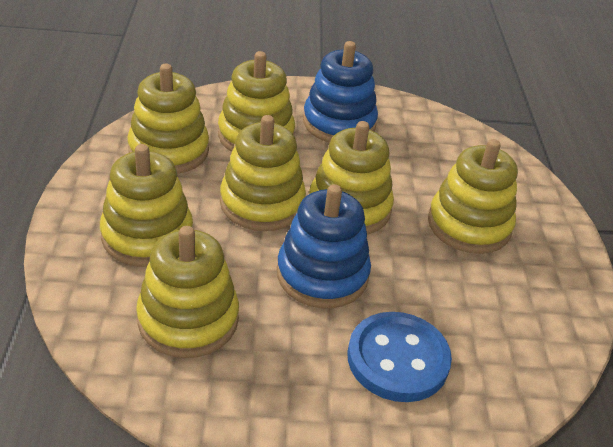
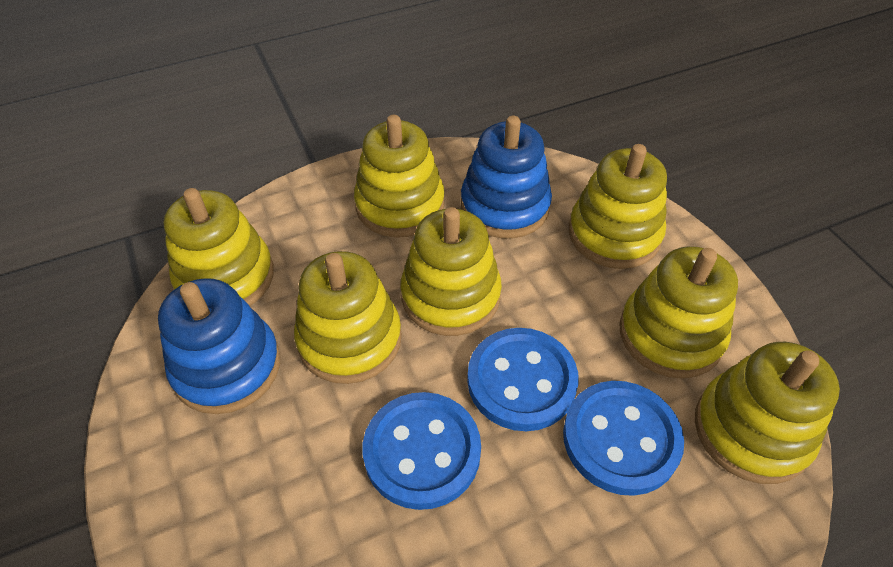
blue button: [348,312,452,402] = 1 -> [363,392,481,510] [467,328,579,431] [563,381,684,496] = 3

